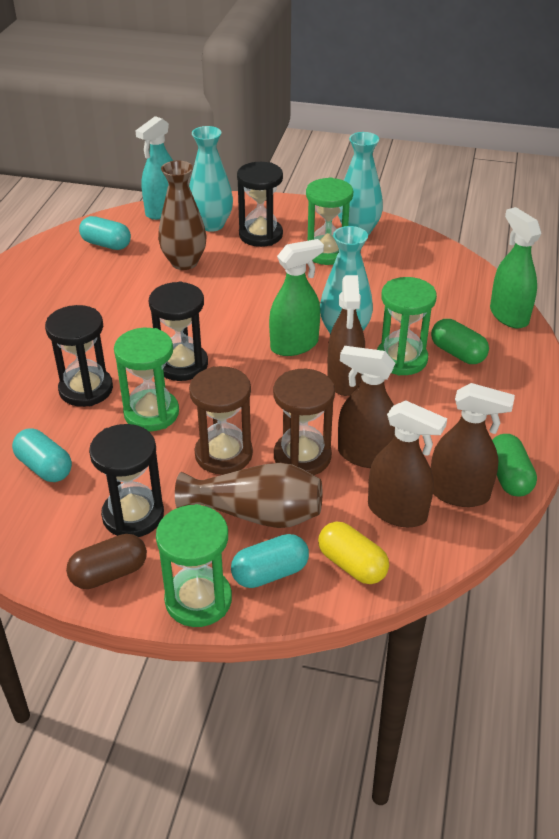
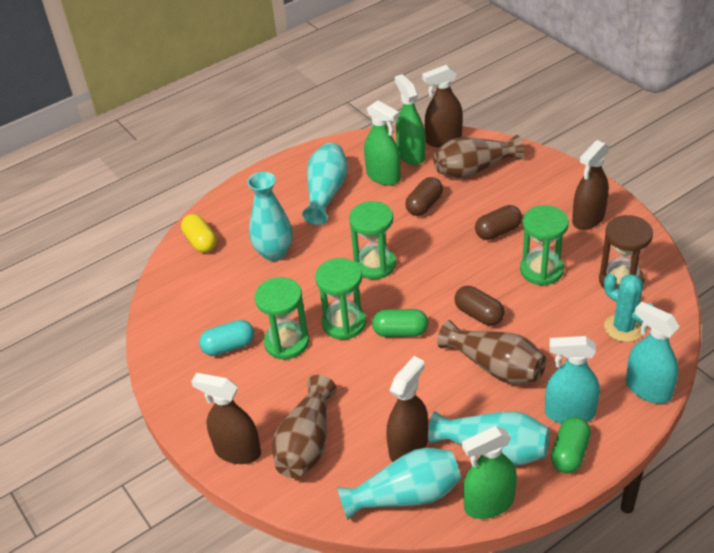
black hourglass: [45,305,113,407] [89,424,164,537] [149,281,208,381] [237,162,283,247] = 4 -> none = 0
brown capsule: [66,534,147,589] = 1 -> [405,177,443,216] [454,286,505,326] [475,205,522,240] = 3
brown hourglass: [189,366,253,475] [273,369,335,475] = 2 -> [599,215,653,289] = 1
brown vase: [158,161,207,270] [175,463,322,528] = 2 -> [272,375,337,478] [433,135,524,178] [437,320,546,384] = 3
green spray bottle: [269,239,324,356] [490,207,541,328] = 2 -> [364,100,401,185] [395,74,425,165] [462,426,517,519] = 3
turquoise cactus: none = 0 -> [604,274,654,342] = 1
turquoise capsule: [12,428,72,482] [79,216,131,250] [231,534,309,588] = 3 -> [199,320,254,356] = 1
turquoise spray bottle: [135,116,173,220] = 1 -> [545,336,600,424] [626,302,680,404] = 2
turquoise vase: [189,126,233,232] [320,226,373,334] [338,132,383,236] = 3 -> [247,172,293,261] [302,143,348,225] [337,448,461,520] [428,411,550,465] = 4

